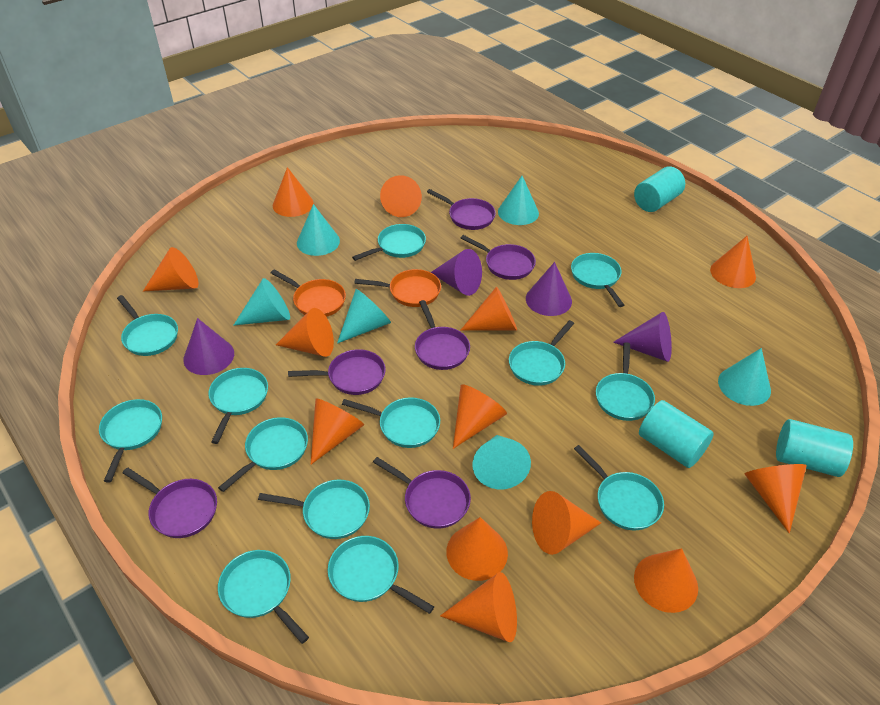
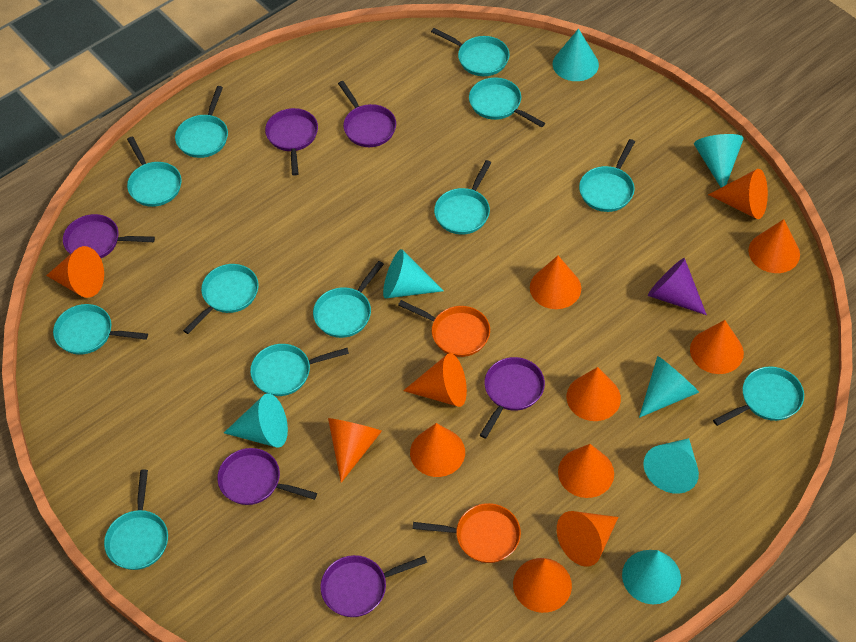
orange cone: [143,247,199,291] [273,167,314,217] [276,308,334,357] [311,398,364,464] [380,175,422,217] [440,572,517,642] [446,517,508,581] [453,384,507,449] [460,286,517,331] [532,491,601,555] [634,548,698,613] [710,236,756,288] [745,464,807,533] = 13 -> [46,246,104,298] [328,418,382,483] [403,353,467,407] [410,423,465,477] [513,558,572,613] [530,256,581,309] [557,511,618,567] [558,444,614,498] [567,367,621,421] [690,320,744,374] [708,169,768,219] [748,219,800,273] = 12
purple cone: [183,318,234,375] [431,249,482,296] [526,262,572,316] [613,312,672,362] = 4 -> [648,258,707,315] = 1
turquoise cone: [234,278,290,325] [297,204,340,256] [337,289,391,344] [473,435,531,489] [498,176,539,225] [718,348,771,406] = 6 -> [224,393,288,448] [383,249,443,299] [553,29,599,81] [622,550,681,604] [639,356,699,418] [643,438,699,494] [694,134,744,188] = 7
turquoise cylinder: [634,167,685,212] [639,400,714,468] [776,419,853,477] = 3 -> none = 0
turquoise pan: [99,399,162,483] [117,295,178,356] [208,368,268,444] [218,417,308,492] [218,550,309,644] [258,480,370,539] [328,536,434,614] [342,397,440,448] [352,224,426,261] [509,320,574,386] [571,253,624,307] [574,445,664,530] [596,342,655,421] = 13 -> [53,304,148,355] [104,470,168,570] [127,136,182,207] [175,86,228,158] [183,264,259,334] [250,344,349,396] [313,261,384,338] [431,28,510,76] [434,160,491,235] [469,77,545,127] [579,139,635,212] [713,366,804,426] = 12

